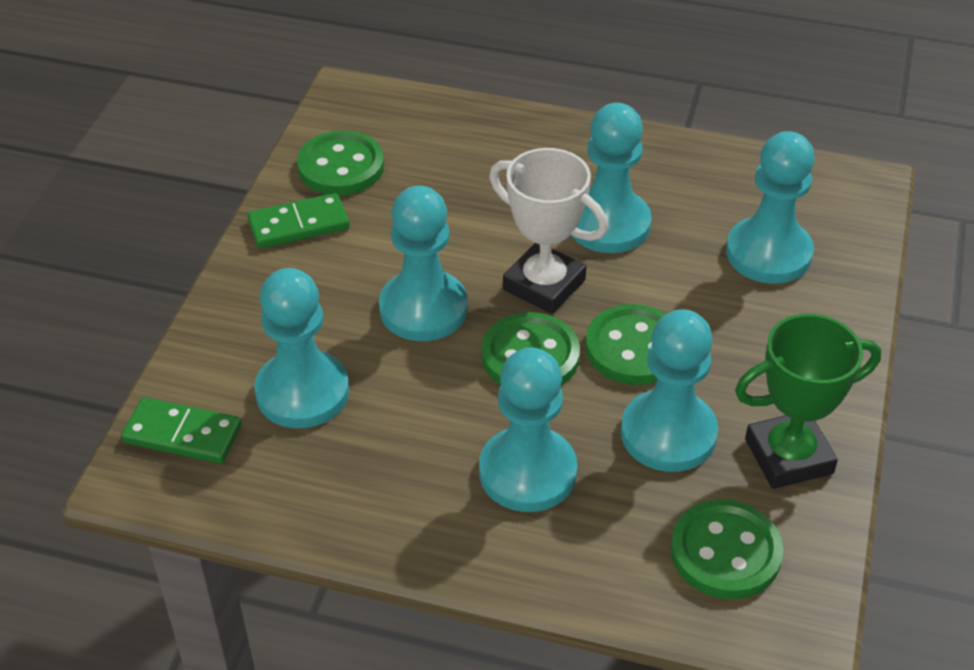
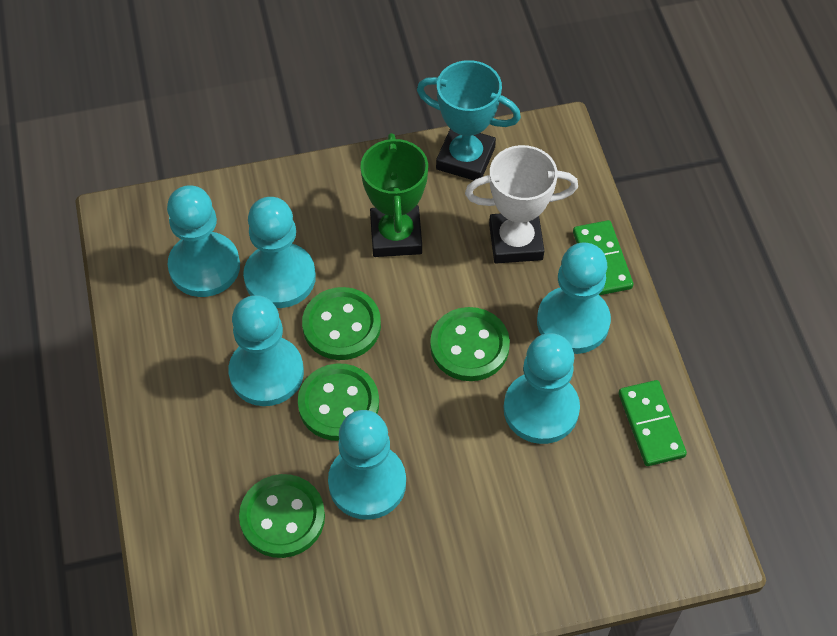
turquoise trophy: none = 0 -> [417,60,521,180] = 1

